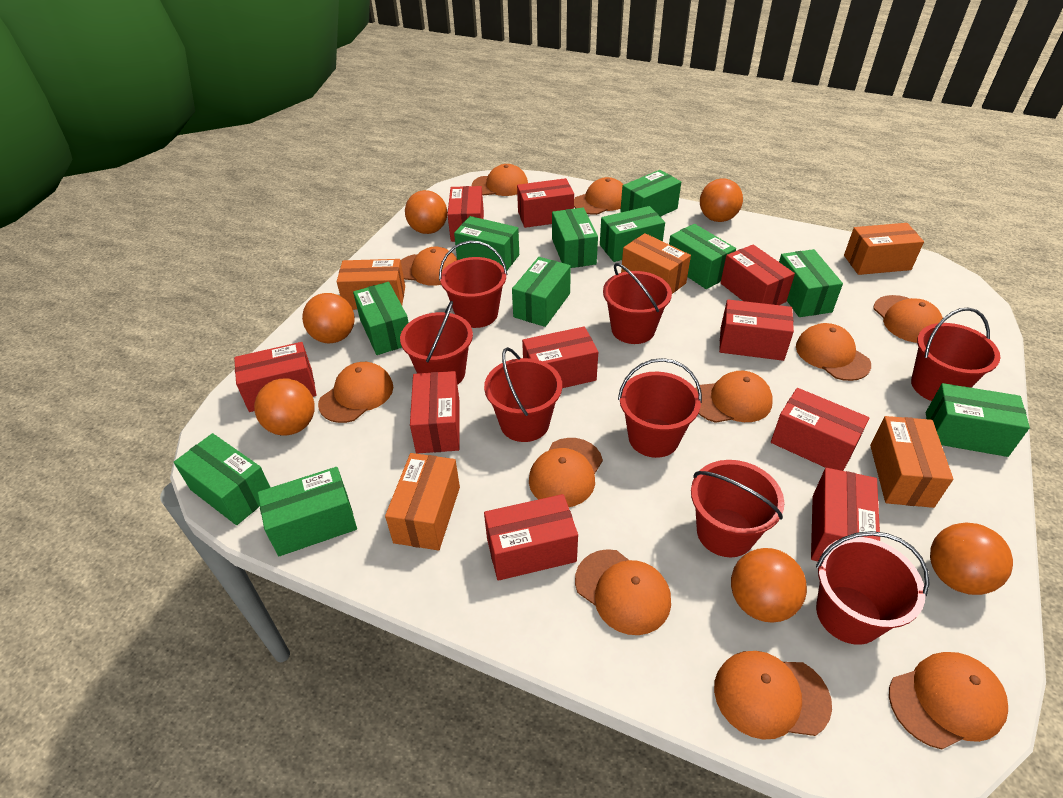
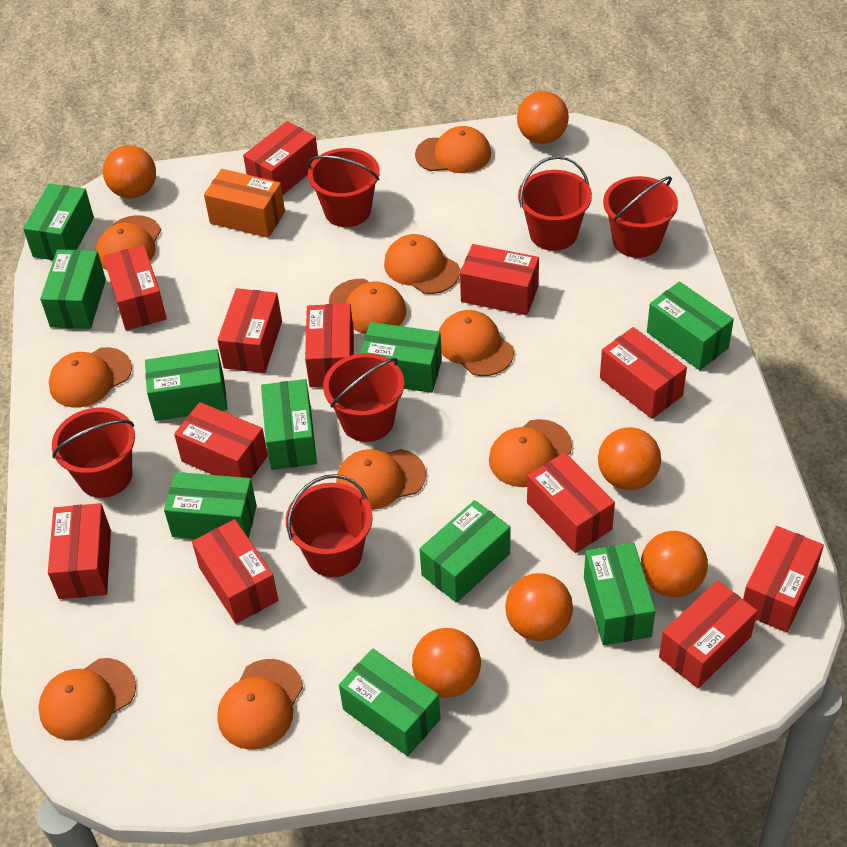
green box: [174,433,271,525] [258,467,357,556] [353,282,409,355] [454,216,519,270] [512,257,571,327] [552,208,598,268] [600,206,665,262] [620,170,681,217] [669,224,736,289] [779,249,843,317] [926,383,1030,457] = 11 -> [23,184,94,260] [40,249,106,329] [145,349,227,421] [164,472,257,539] [261,379,317,470] [339,649,440,756] [360,322,442,393] [420,500,510,603] [584,543,656,645] [647,281,734,370] = 10
orange box: [337,259,405,310] [385,453,460,550] [621,233,691,294] [844,223,924,275] [870,416,953,508] = 5 -> [204,169,285,238] = 1
orange cap: [318,362,393,423] [401,247,458,286] [472,164,528,196] [529,438,603,507] [574,177,623,215] [575,549,671,635] [695,371,773,423] [714,651,832,740] [796,323,871,381] [873,295,943,343] [889,652,1008,749] = 11 -> [38,658,136,741] [49,347,132,408] [96,215,161,271] [217,659,303,750] [329,279,406,334] [336,449,426,510] [384,234,460,294] [415,126,491,173] [439,310,514,376] [489,419,572,487] = 10
red box: [234,342,316,412] [410,371,460,453] [447,186,484,242] [484,494,578,581] [517,178,574,228] [522,326,598,388] [719,300,794,361] [721,244,795,305] [771,388,869,471] [811,468,880,561] = 10 -> [48,503,111,599] [104,245,167,331] [174,402,268,478] [192,519,279,624] [217,288,282,373] [243,121,318,195] [305,304,354,387] [460,244,539,315] [527,452,615,553] [600,327,687,419] [659,580,757,688] [743,526,824,633] = 12
red bucket: [400,301,473,385] [439,241,507,328] [484,347,562,442] [603,263,672,344] [618,358,702,458] [691,460,785,557] [816,531,930,645] [911,307,1000,401] = 8 -> [52,408,135,498] [286,474,373,577] [307,148,380,227] [323,353,404,442] [518,156,592,251] [603,176,678,258] = 6

